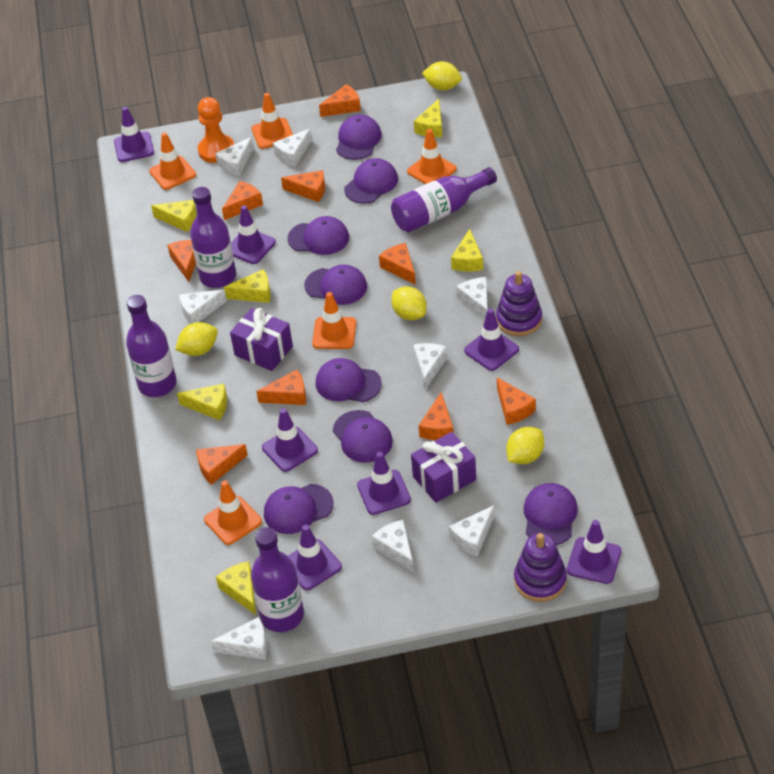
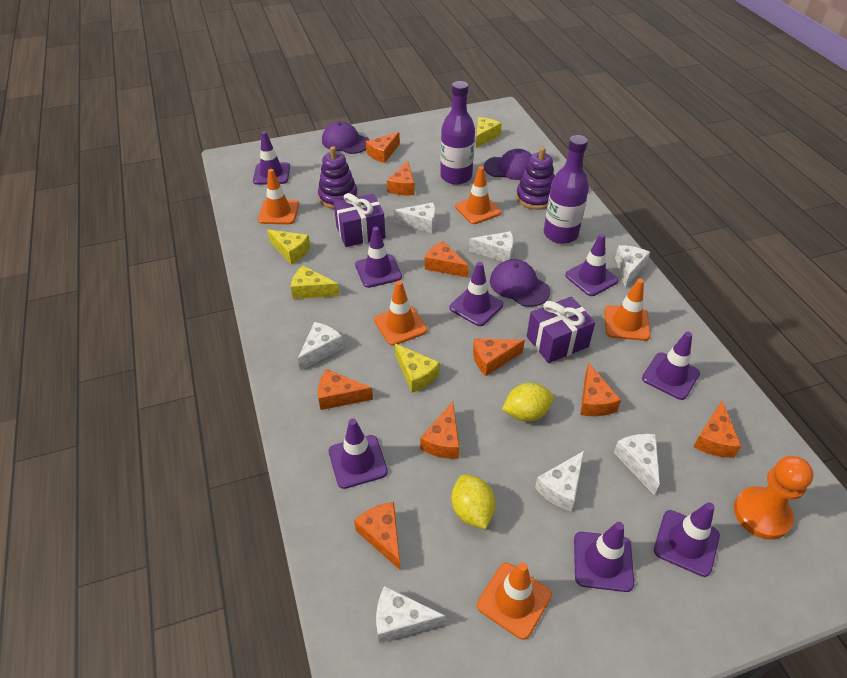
purple bottle: [126,295,177,397] [190,187,236,288] [251,527,304,632] [391,167,497,232] = 4 -> [440,81,475,185] [544,135,589,244] = 2
purple cap: [264,484,334,534] [288,216,349,255] [304,264,367,305] [316,358,382,402] [333,410,393,463] [336,115,382,160] [344,158,398,204] [524,483,578,545] = 8 -> [322,121,369,154] [484,149,532,180] [490,259,550,307] = 3
purple traffic cone: [114,107,154,162] [231,205,276,264] [262,408,318,472] [288,525,342,590] [357,452,411,515] [464,308,519,371] [567,520,621,584] = 7 -> [253,131,290,185] [329,419,388,489] [355,227,402,288] [449,262,503,326] [565,234,618,296] [574,522,634,592] [642,332,700,400] [654,502,720,577] = 8
white cheese: [179,289,227,324] [210,617,267,659] [215,137,254,176] [273,128,312,166] [372,520,414,572] [413,343,447,390] [449,505,495,556] [456,277,488,319] = 8 -> [298,322,344,371] [376,586,445,643] [394,203,435,233] [469,231,514,262] [535,451,584,511] [614,434,660,495] [615,245,650,287] = 7
yellow cheese: [151,200,196,232] [177,384,227,421] [216,561,256,615] [223,269,271,303] [414,99,442,137] [451,229,483,272] = 6 -> [267,229,311,264] [291,265,339,299] [395,344,440,393] [476,117,502,148] = 4
yellow lemon: [175,322,218,356] [391,286,427,320] [422,61,462,90] [506,427,544,464] = 4 -> [451,475,496,529] [502,383,554,422] = 2

